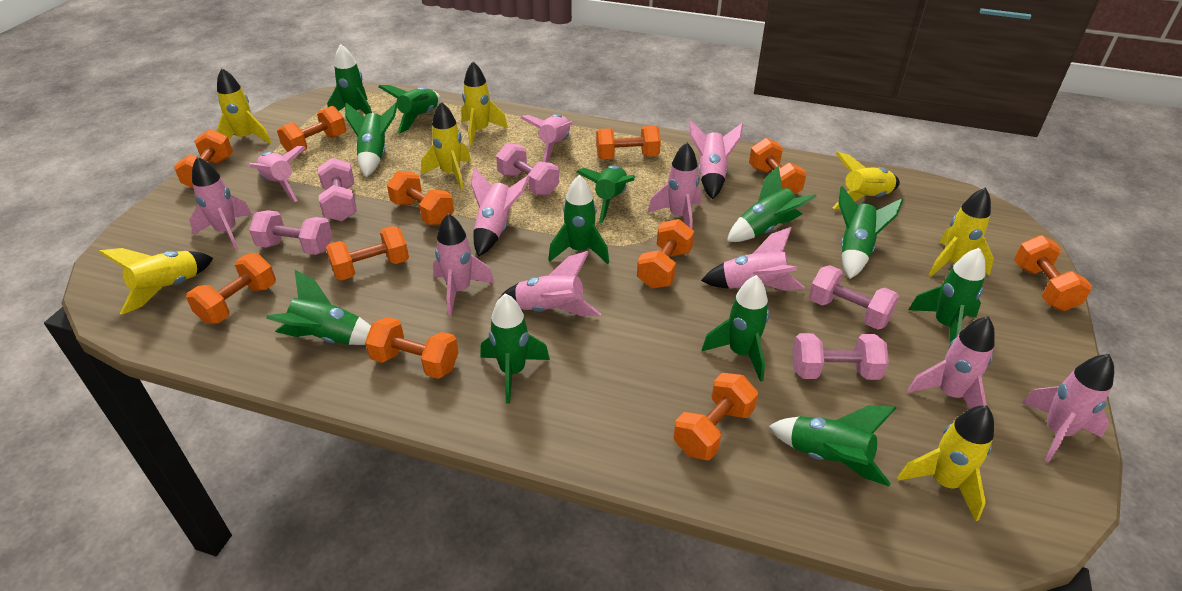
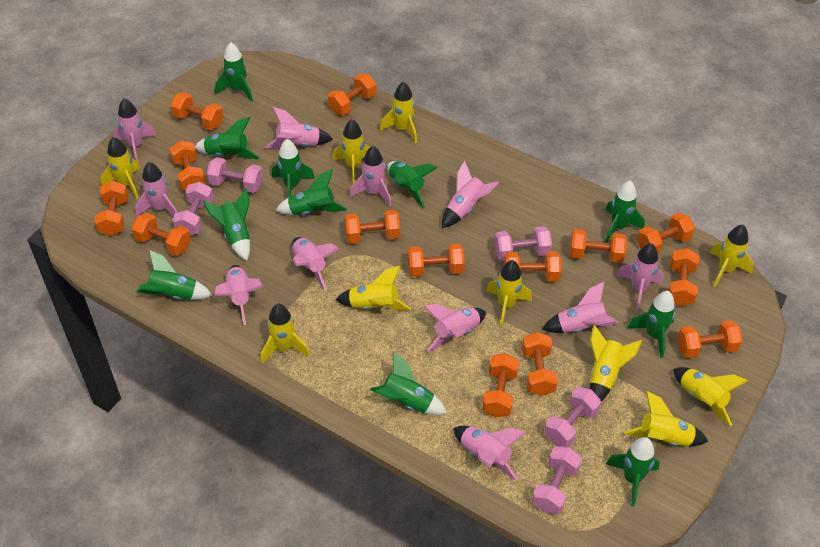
green rocket: [266,270,371,345] [327,44,372,115] [345,102,398,177] [379,85,440,134] [480,293,550,404] [548,175,609,264] [576,165,635,223] [702,275,769,382] [727,165,817,242] [769,405,896,487] [838,186,903,279] [908,248,985,343] = 12 -> [137,250,213,300] [195,117,260,159] [203,188,250,261] [215,42,253,102] [272,139,315,197] [275,169,347,215] [370,351,447,415] [387,161,437,208] [605,181,645,243] [606,437,660,506] [627,291,675,358] = 11
orange dumbbell: [174,129,233,188] [186,253,276,324] [277,106,346,152] [326,226,409,280] [365,317,459,379] [387,171,454,225] [596,126,661,159] [637,219,694,289] [673,373,758,460] [749,138,807,195] [1014,235,1092,311] = 11 -> [94,180,129,236] [132,213,191,256] [170,92,224,130] [170,141,206,190] [328,74,376,115] [345,210,400,243] [408,244,465,277] [482,353,519,417] [504,252,562,281] [522,332,558,396] [569,229,627,263] [637,212,695,254] [668,248,699,306] [677,320,743,358] = 14
yellow rocket: [99,248,213,315] [216,68,271,144] [421,102,471,190] [461,62,508,146] [832,152,900,209] [897,406,994,521] [929,187,994,276] = 7 -> [100,137,141,199] [261,304,310,364] [333,119,370,184] [336,266,411,310] [380,82,417,143] [486,260,532,326] [590,325,642,402] [624,391,708,446] [673,367,748,426] [710,225,754,287] = 10

